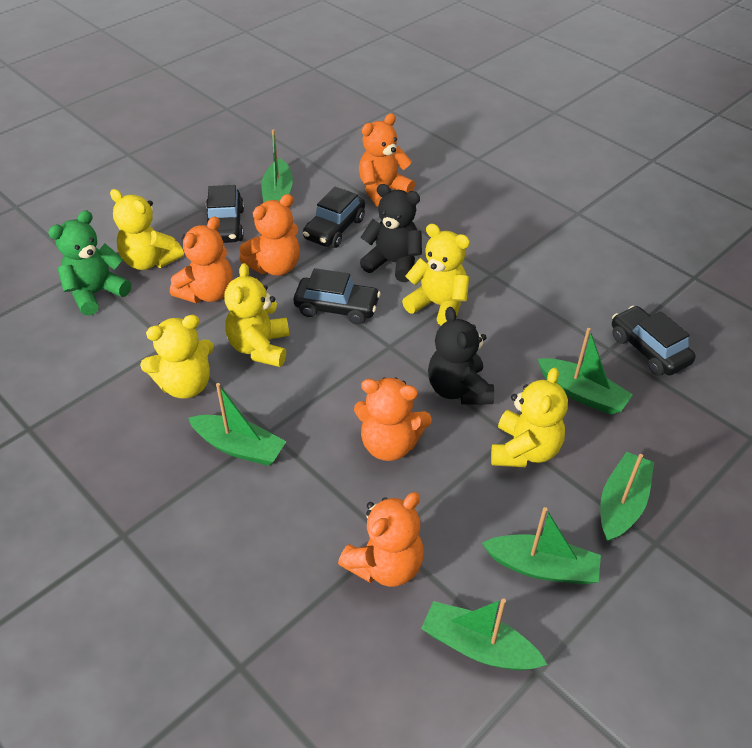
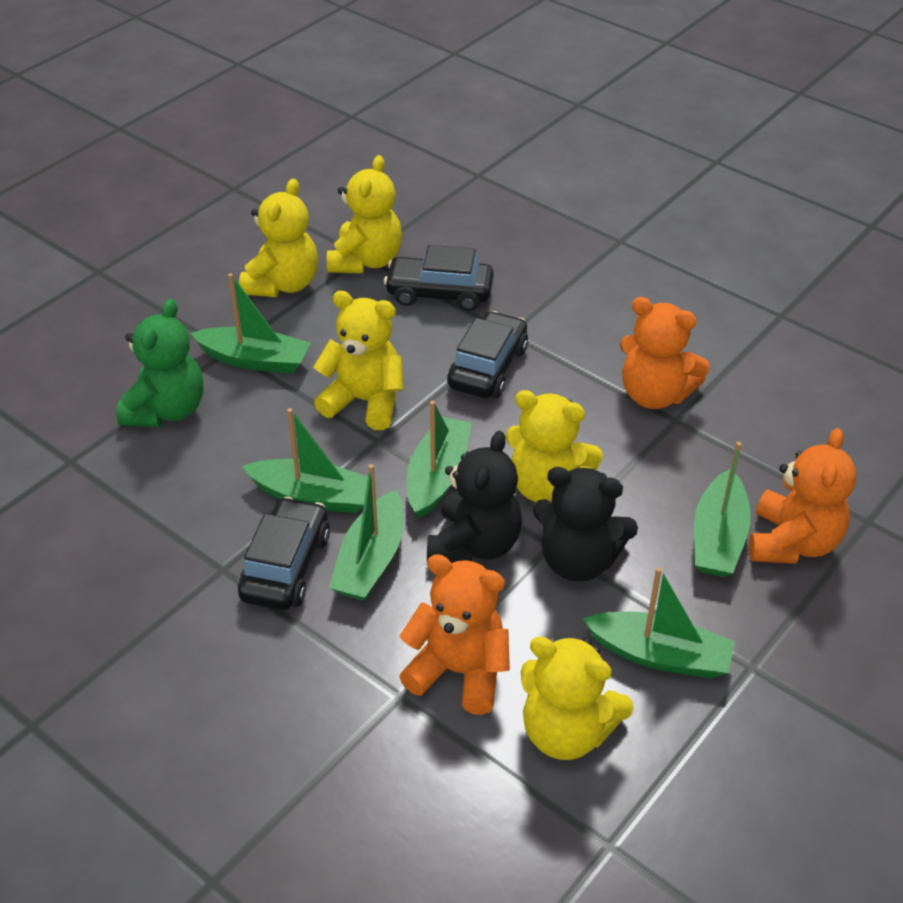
black car: [206,185,244,243] [294,268,381,325] [303,187,365,248] [612,306,696,376] = 4 -> [238,497,330,610] [384,245,494,311] [447,311,528,398] = 3
orange teddy bear: [170,216,233,303] [239,194,300,276] [338,492,424,587] [354,378,432,461] [359,113,415,207] = 5 -> [399,554,510,715] [620,297,710,409] [749,428,856,564] = 3

